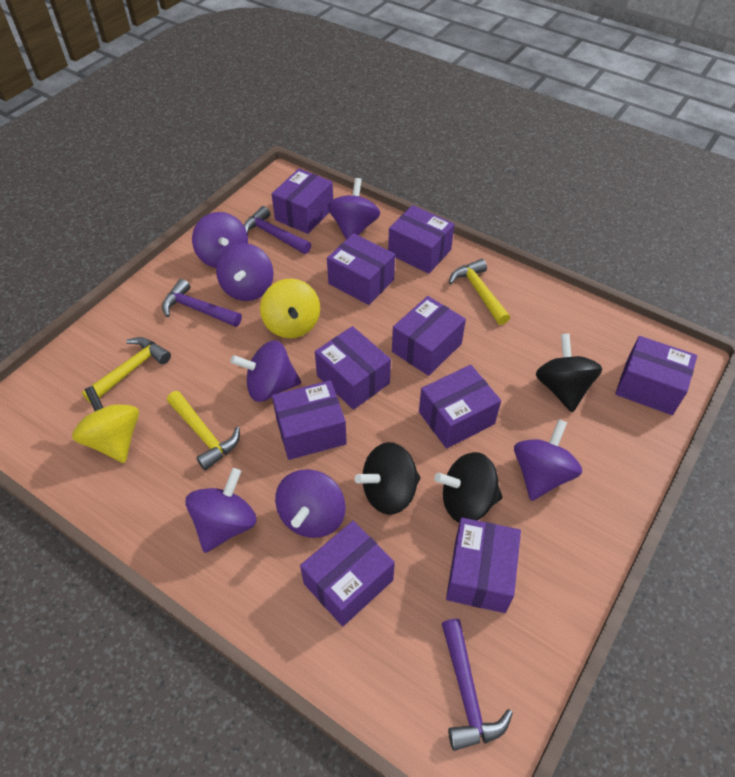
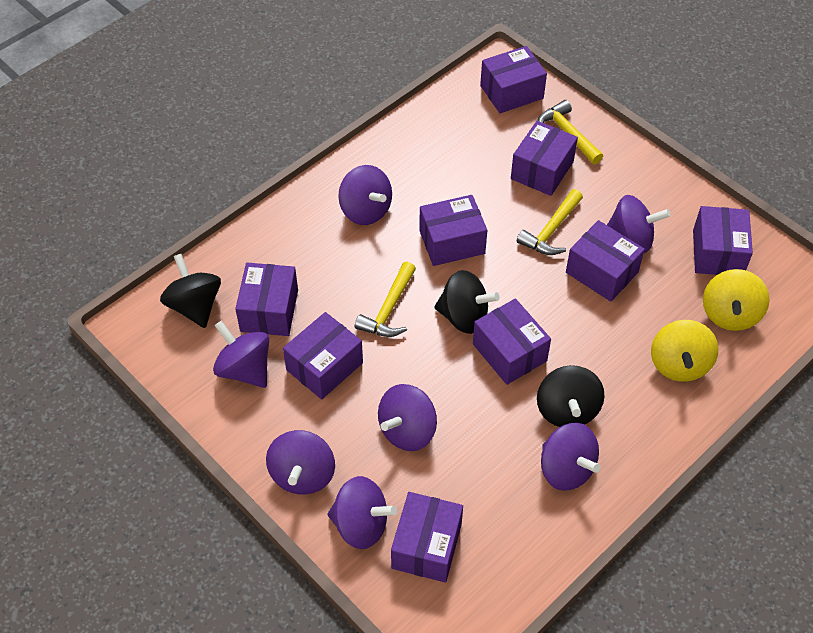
purple box: [272,168,333,234] [272,380,347,460] [300,521,395,626] [315,326,391,410] [327,233,395,305] [388,205,454,274] [392,296,466,376] [419,365,501,449] [446,518,521,613] [615,336,697,415] = 10 -> [235,263,298,336] [283,312,363,399] [391,492,463,583] [419,195,487,266] [473,299,551,385] [480,46,547,113] [511,121,578,196] [566,220,645,302] [693,206,753,275] = 9
purple hammer: [162,279,242,327] [243,206,311,254] [442,619,513,751] = 3 -> none = 0

